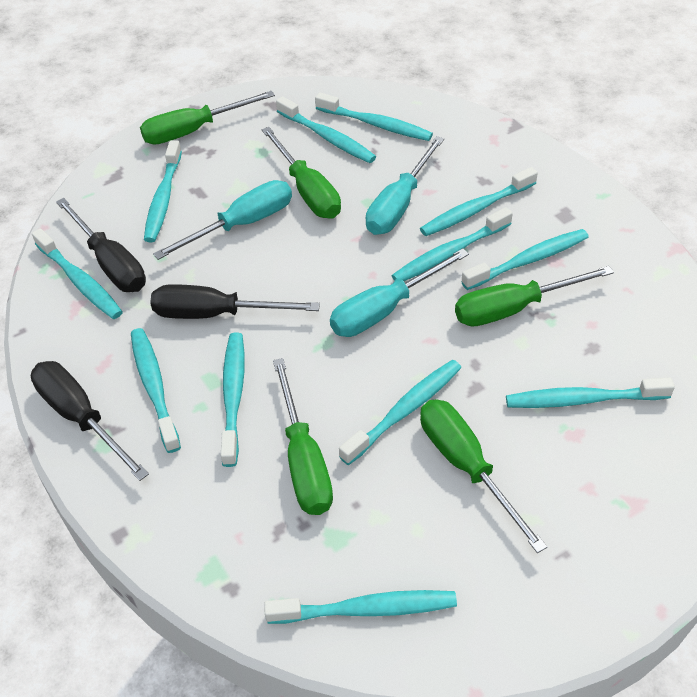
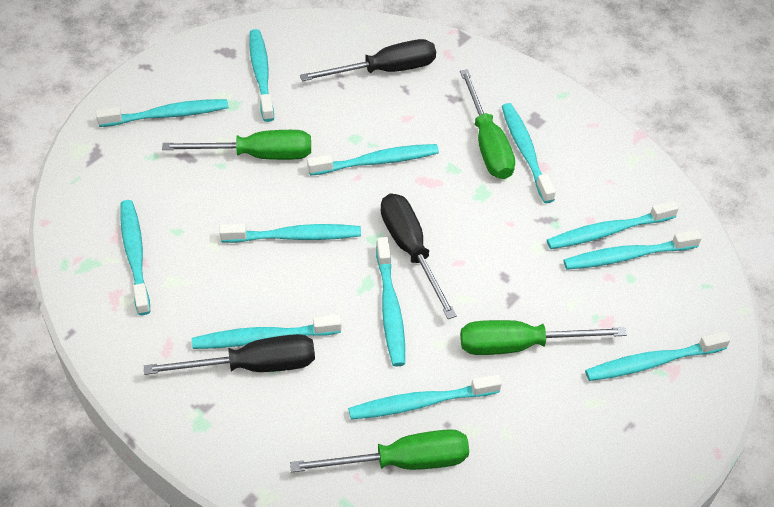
green screwdriver: [140,91,275,145] [262,127,341,219] [273,358,333,515] [420,399,547,553] [455,266,614,326] = 5 -> [162,130,311,160] [290,429,469,472] [460,69,515,179] [460,320,626,355] = 4
turquoise screwdriver: [153,180,292,260] [330,248,469,337] [366,136,444,235] = 3 -> none = 0

